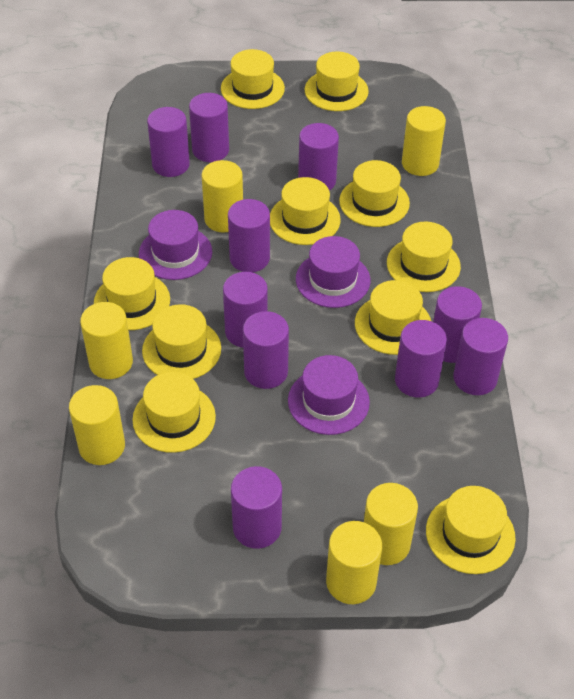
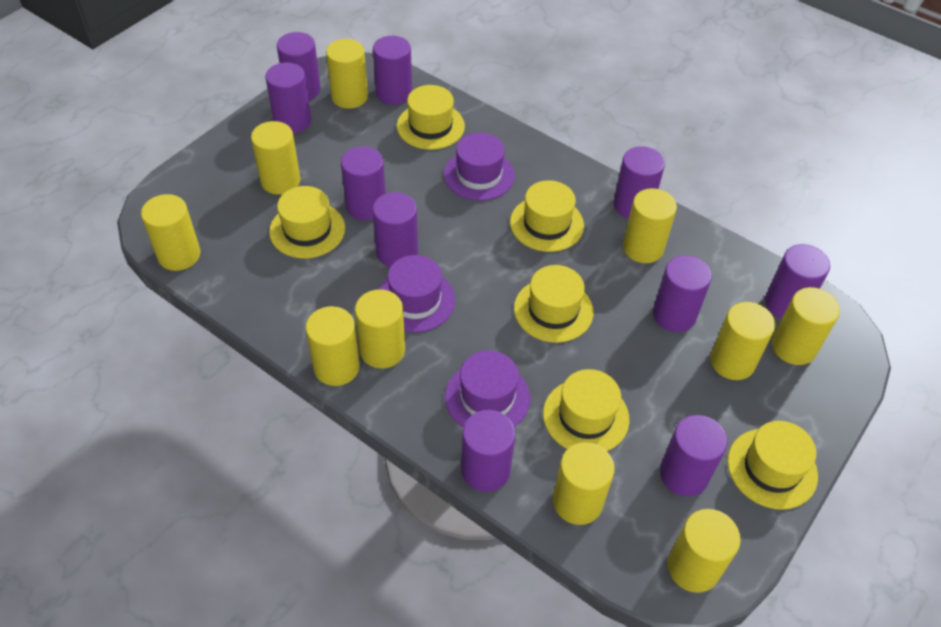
yellow cylinder: [69,385,125,465] [80,302,133,379] [202,160,243,232] [326,521,382,604] [364,483,418,565] [402,106,446,176] = 6 -> [141,194,200,271] [251,121,301,195] [306,306,360,386] [326,39,368,109] [355,289,405,368] [553,442,614,525] [623,188,677,263] [667,509,741,593] [710,302,775,380] [772,287,840,365] = 10
yellow hat: [94,257,170,330] [132,372,216,453] [142,304,221,379] [221,49,285,109] [270,177,341,245] [305,52,369,111] [339,160,410,227] [355,280,431,355] [387,221,461,292] [426,486,515,574] = 10 -> [269,186,345,258] [397,85,465,150] [510,180,584,252] [514,265,593,343] [543,369,629,451] [727,421,818,510] = 6

